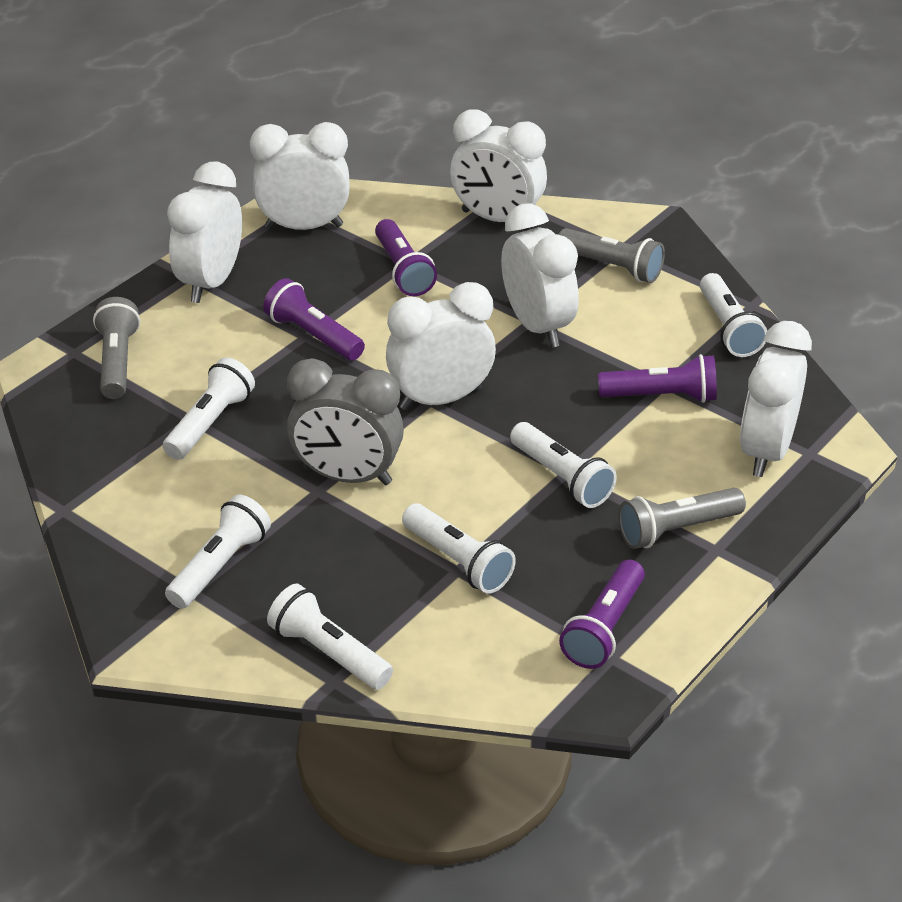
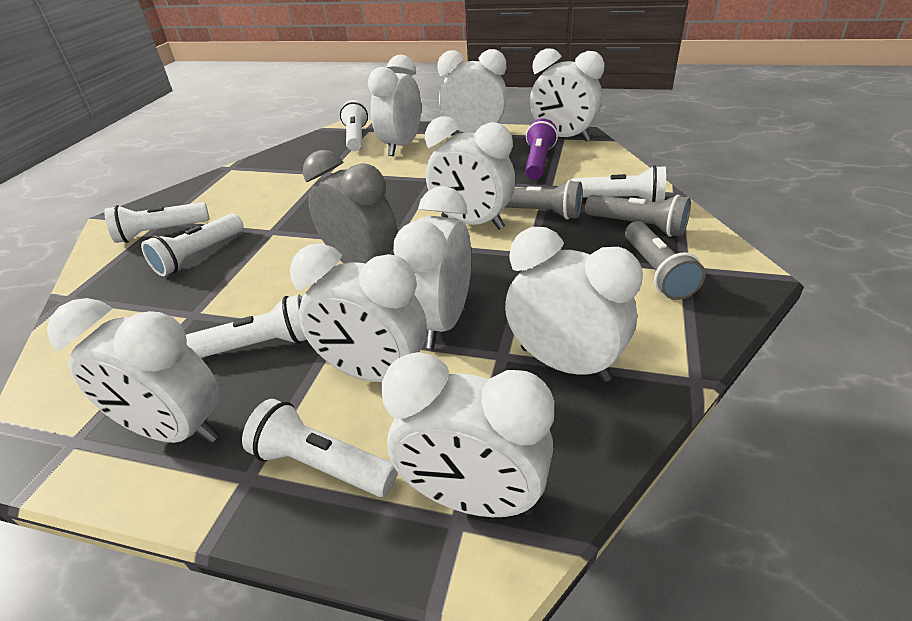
purple flashlight: [263,278,365,361] [375,219,437,296] [559,560,645,669] [598,354,717,403] = 4 -> [525,118,558,180] = 1
white clock: [167,162,242,303] [250,122,350,230] [386,282,496,411] [450,109,547,222] [501,203,579,348] [740,321,812,477] = 6 -> [47,298,219,443] [290,244,427,382] [368,55,421,156] [381,352,554,517] [393,186,472,348] [425,116,515,230] [437,49,507,136] [505,227,643,382] [530,48,605,141] = 9

